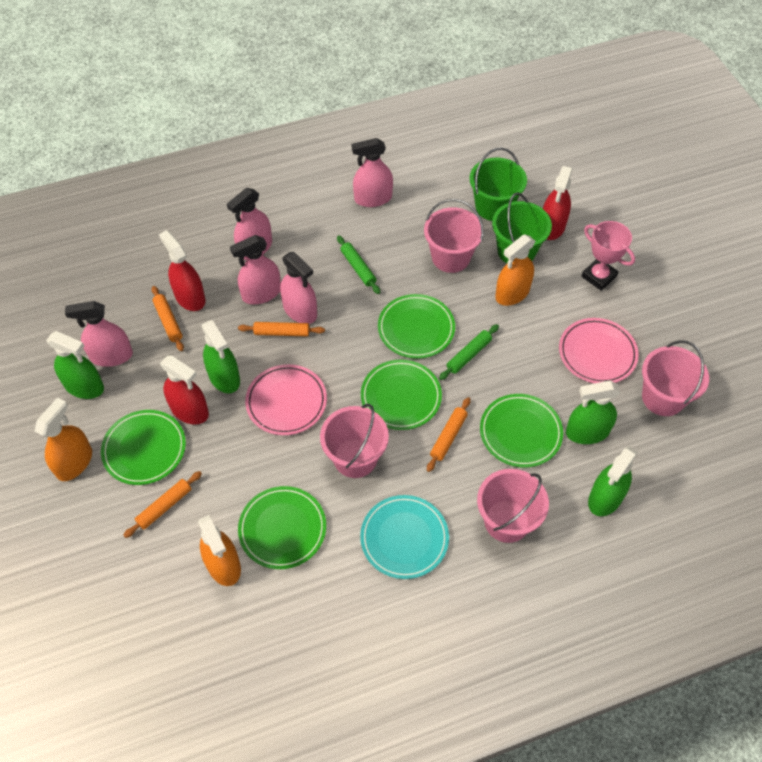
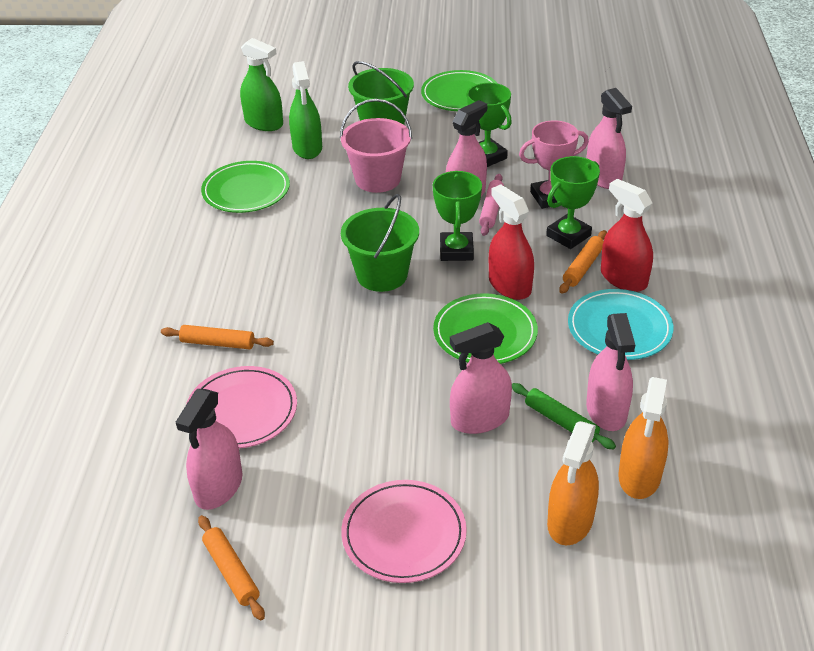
green plate: [101,410,186,485] [238,486,326,569] [361,359,442,430] [378,294,455,359] [480,394,563,468] = 5 -> [201,161,290,213] [421,70,498,111] [433,293,538,364] = 3
green rolling pin: [337,236,380,294] [439,324,499,380] = 2 -> [512,383,616,450] = 1
green spray bottle: [46,331,104,399] [201,320,240,393] [566,380,621,444] [588,446,638,516] = 4 -> [240,38,283,131] [289,61,322,159] = 2
green trophy: none = 0 -> [433,171,482,261] [466,83,512,167] [546,156,600,249] = 3
orange rolling pin: [123,471,202,538] [152,286,184,351] [238,322,325,336] [427,397,470,472] = 4 -> [161,325,274,349] [198,515,265,620] [559,230,607,294] = 3
orange spray bottle: [34,397,92,481] [198,515,241,586] [495,234,535,306] = 3 -> [547,421,599,545] [618,377,669,499] = 2
pink bucket: [320,404,389,478] [424,199,484,273] [477,469,549,543] [642,340,709,416] = 4 -> [340,99,412,193] = 1
pink rolling pin: none = 0 -> [479,174,504,236] = 1
red spray bottle: [159,230,205,311] [160,355,209,424] [543,166,573,240] = 3 -> [489,184,534,300] [601,179,653,292] = 2

